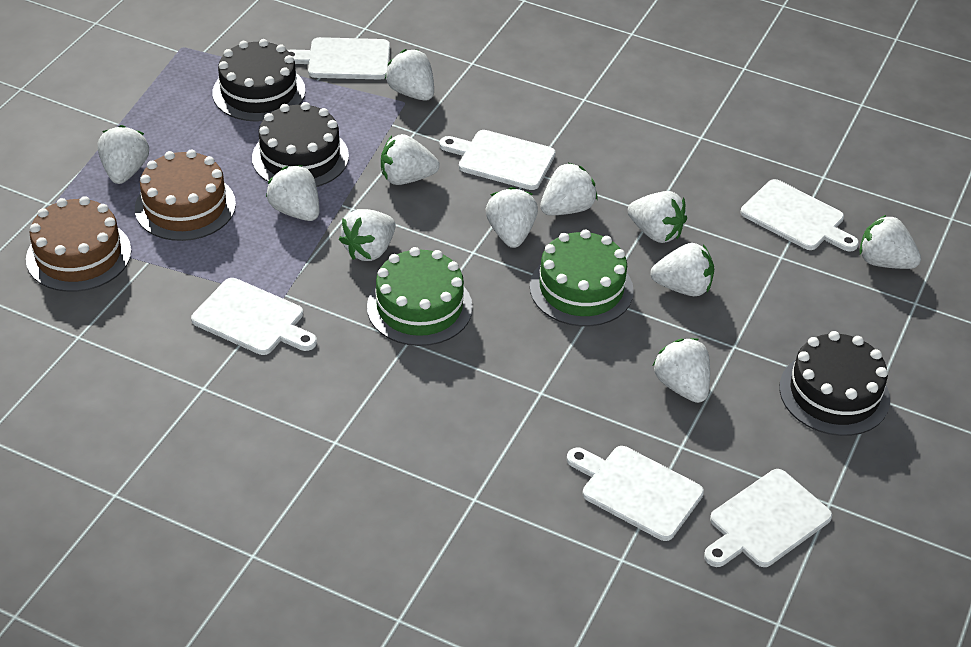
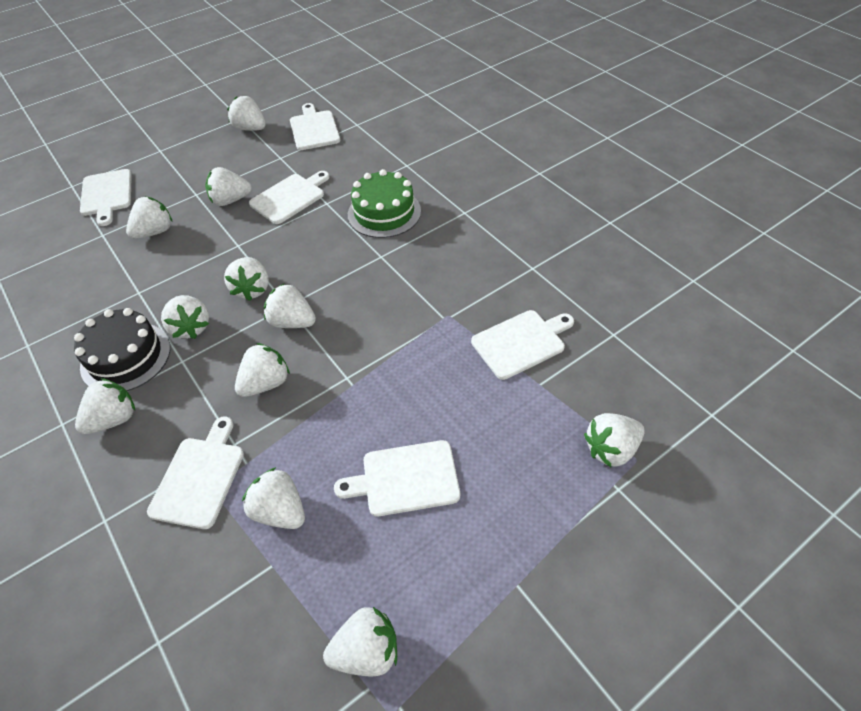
black cake: [212,39,305,122] [252,102,349,187] [779,331,890,436] = 3 -> [74,308,170,391] = 1
brown cake: [26,196,131,292] [135,149,236,241] = 2 -> none = 0
green cake: [367,247,473,346] [530,229,634,326] = 2 -> [348,169,421,238] = 1

